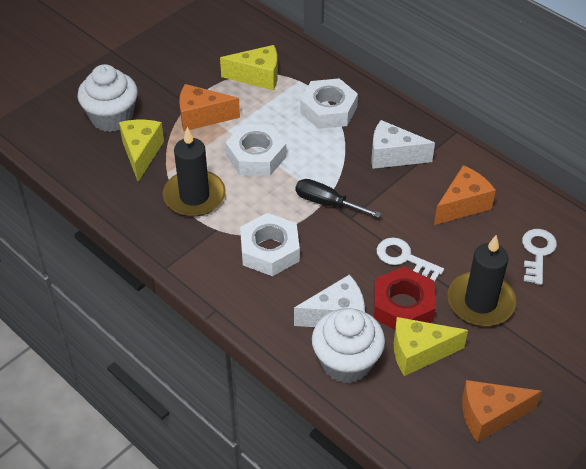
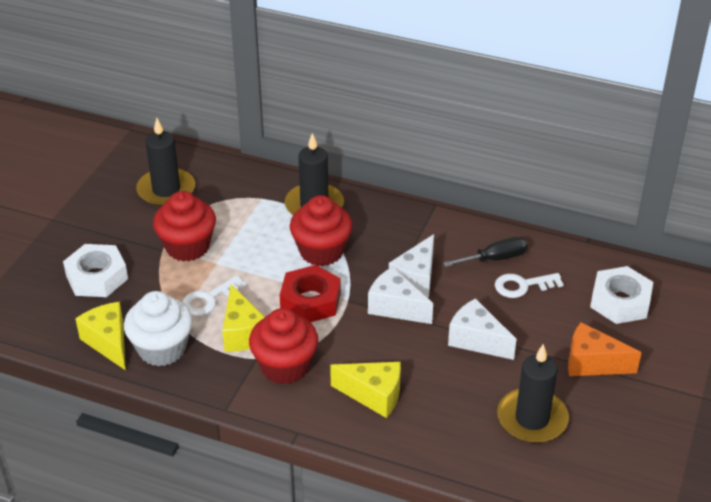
black candle: [163,127,226,217] [447,235,516,326] = 2 -> [136,118,195,206] [285,133,344,215] [497,344,569,443] = 3
orange cheese: [179,84,240,131] [434,165,496,225] [462,380,542,442] = 3 -> [568,322,642,376] = 1
red cupcake: none = 0 -> [153,191,216,262] [249,308,318,384] [290,195,353,266] = 3
white cheese: [294,274,365,327] [372,120,435,169] = 2 -> [368,267,433,324] [389,234,434,298] [448,298,516,360] = 3
white cupcake: [78,64,138,132] [312,308,385,383] = 2 -> [124,291,193,366] = 1
white nut: [225,124,286,176] [240,213,300,276] [300,78,358,129] = 3 -> [63,244,128,297] [590,266,653,324] = 2

